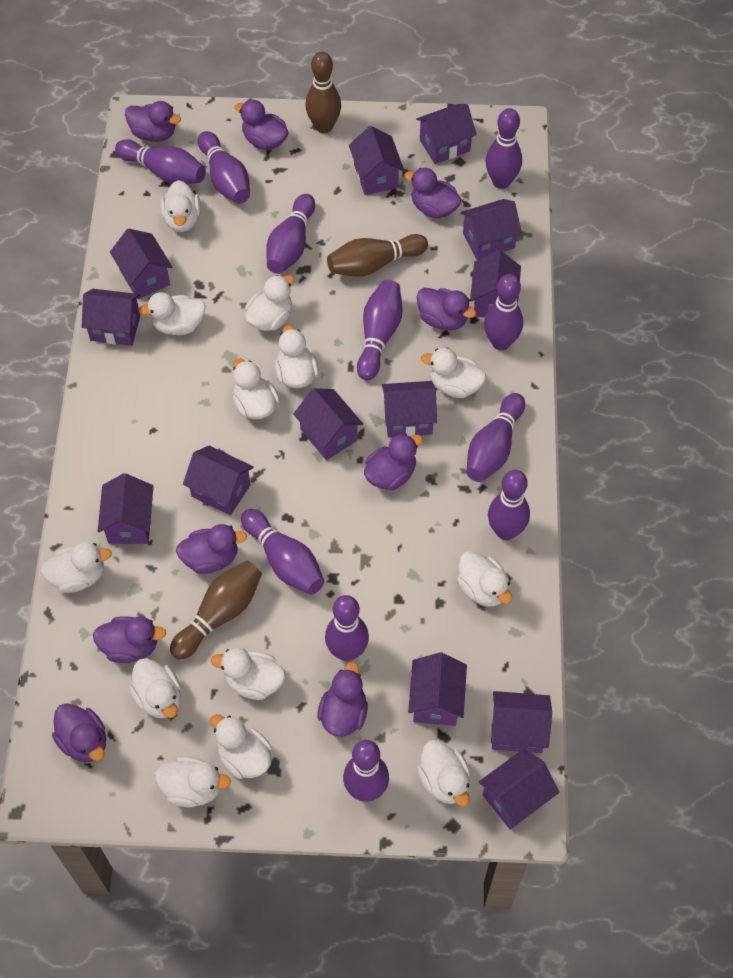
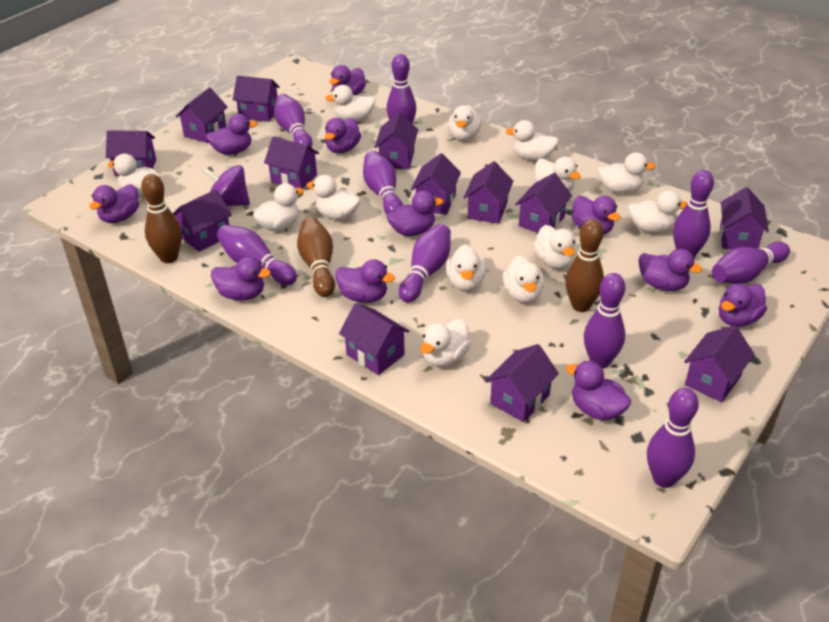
purple bowling pin: [115,139,206,184] [198,131,250,204] [241,509,324,595] [266,194,315,274] [325,595,369,661] [343,740,389,802] [357,280,402,380] [466,393,525,482] [484,274,523,350] [486,108,522,189] [488,470,530,540] = 11 -> [217,225,297,285] [274,94,312,147] [363,151,403,214] [387,54,417,123] [399,224,451,303] [584,273,625,369] [647,388,699,488] [673,170,714,257] [712,241,790,284] = 9
purple duck: [52,703,106,762] [93,616,166,663] [125,101,181,142] [176,524,247,574] [235,100,289,150] [318,662,368,737] [364,433,423,490] [404,168,461,218] [417,288,476,330] = 9 -> [89,184,139,223] [206,114,258,155] [211,256,271,300] [325,118,361,153] [329,65,366,95] [335,259,395,303] [387,191,443,236] [566,361,631,421] [572,196,620,235] [639,249,702,291] [719,284,767,327] = 11
purple spinning top: none = 0 -> [202,165,250,206] = 1

